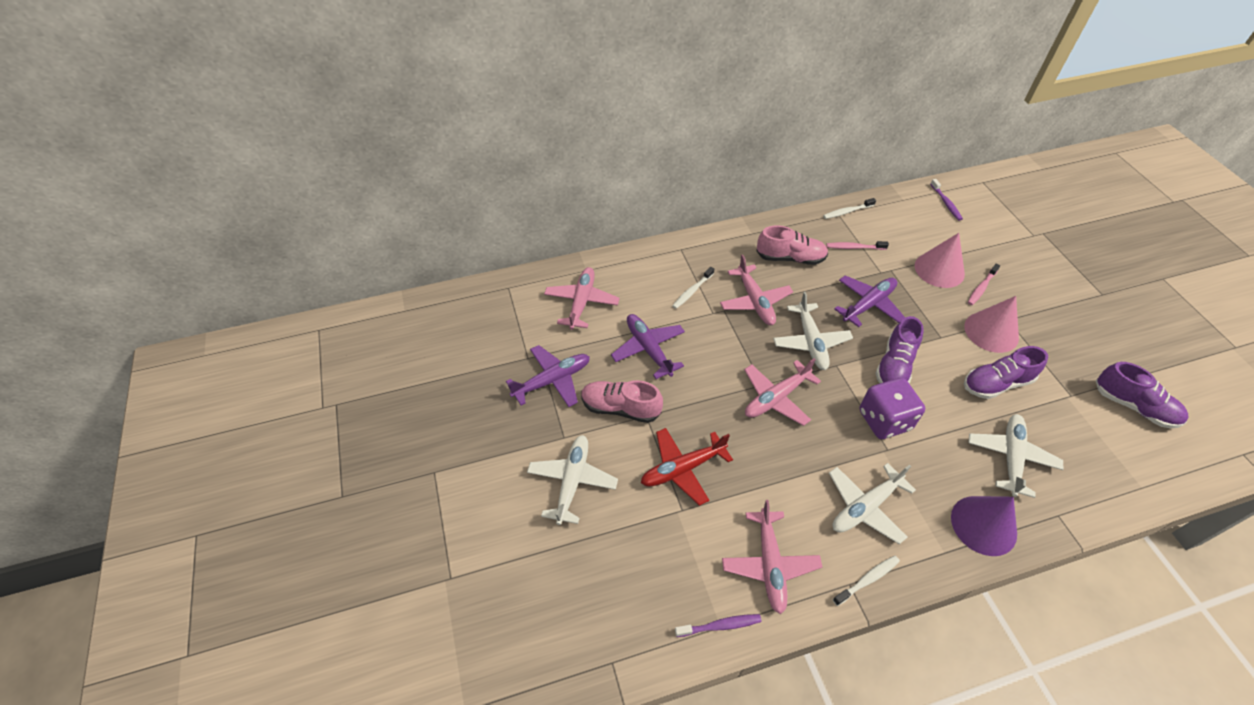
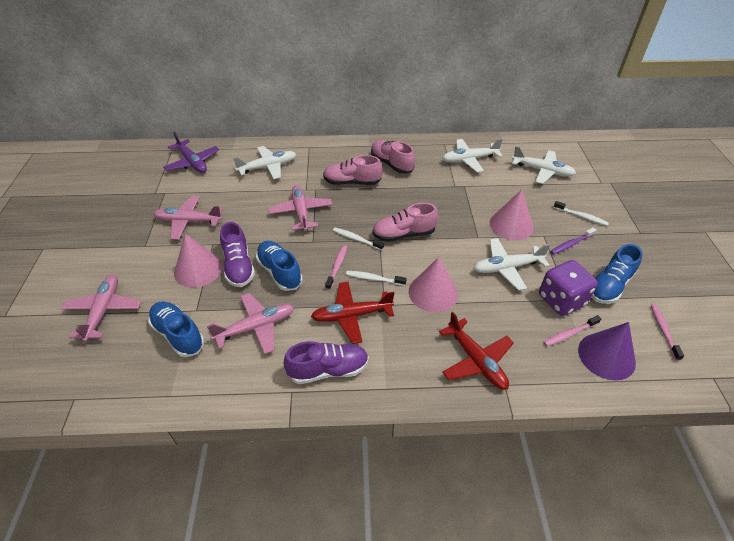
blue shoe: none = 0 -> [148,301,204,357] [256,241,303,291] [591,244,643,304] = 3
pink cone: [915,233,965,288] [964,296,1019,353] = 2 -> [174,234,222,288] [409,257,458,312] [490,190,534,240] = 3
pink shoe: [581,380,663,423] [756,225,828,265] = 2 -> [323,155,382,185] [371,140,415,174] [373,203,438,242] = 3
pink toothbrush: [826,241,889,250] [968,263,1000,305] = 2 -> [325,245,347,290] [543,315,601,346] [651,304,684,361] = 3
purple plane: [506,345,590,407] [611,314,685,379] [834,275,905,327] = 3 -> [163,132,219,173] = 1
purple shoe: [875,316,924,384] [964,346,1048,399] [1096,362,1188,428] = 3 -> [220,222,255,287] [284,341,369,384] = 2
purple toothbrush: [675,614,761,637] [930,179,963,221] = 2 -> [550,228,596,255] = 1
red plane: [641,428,733,506] = 1 -> [311,282,394,344] [439,312,514,390] = 2

